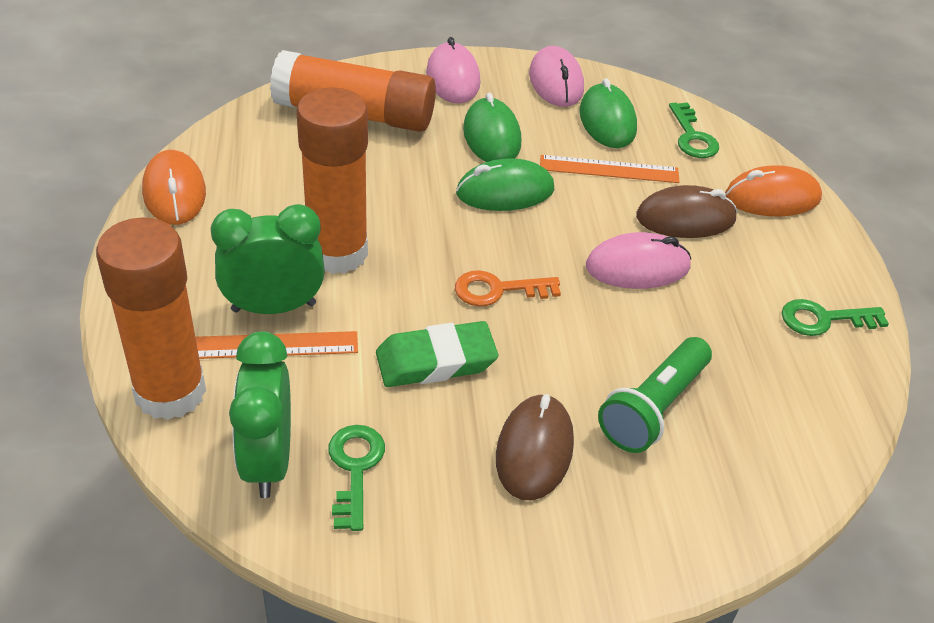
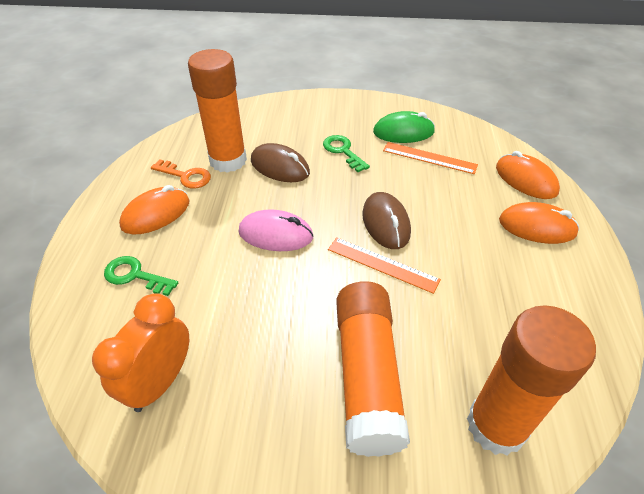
green clock: [211,204,325,314] [229,332,291,498] = 2 -> none = 0
green eraser: [376,321,498,387] = 1 -> none = 0
green flashlight: [598,337,712,453] = 1 -> none = 0
green key: [328,425,385,531] [669,103,719,158] [782,299,889,336] = 3 -> [104,256,179,296] [323,135,370,172] = 2
green mouse: [456,158,554,211] [463,93,521,162] [579,78,637,148] = 3 -> [373,111,435,143] = 1
orange clock: none = 0 -> [92,293,189,412] = 1
orange mouse: [142,150,206,225] [725,165,822,216] = 2 -> [119,185,189,235] [496,151,560,199] [499,202,579,244] = 3
pink mouse: [426,37,481,103] [529,46,584,107] [586,232,691,289] = 3 -> [239,209,314,251] = 1

